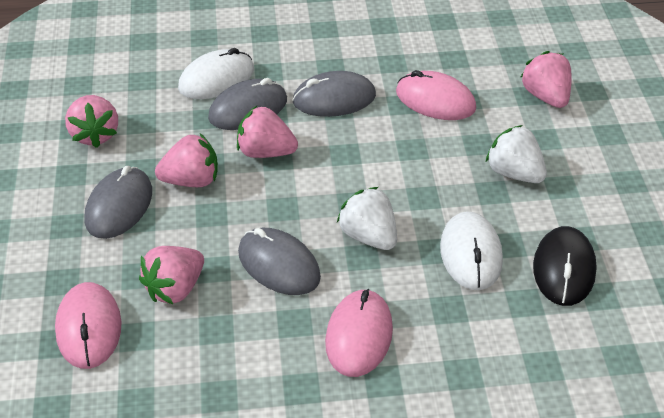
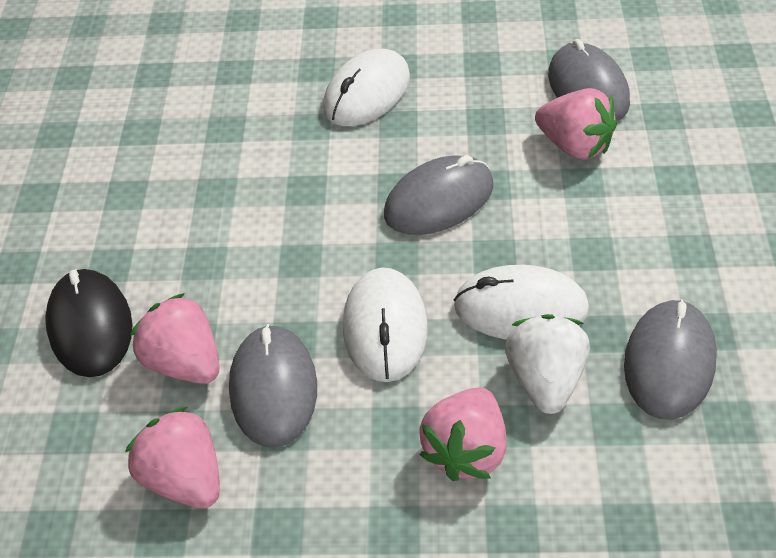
pink mouse: [55,282,121,369] [325,289,393,377] [396,70,476,120] = 3 -> none = 0
pink strawberry: [65,95,118,148] [139,246,204,304] [155,133,218,187] [237,105,298,158] [520,51,572,108] = 5 -> [125,407,220,508] [130,293,219,384] [419,387,507,481] [535,88,617,160] = 4
white mouse: [178,48,254,99] [440,211,503,290] = 2 -> [323,49,410,126] [343,268,428,382] [454,265,589,340] = 3
white strawberry: [337,187,397,250] [486,125,547,183] = 2 -> [505,314,590,414] = 1

